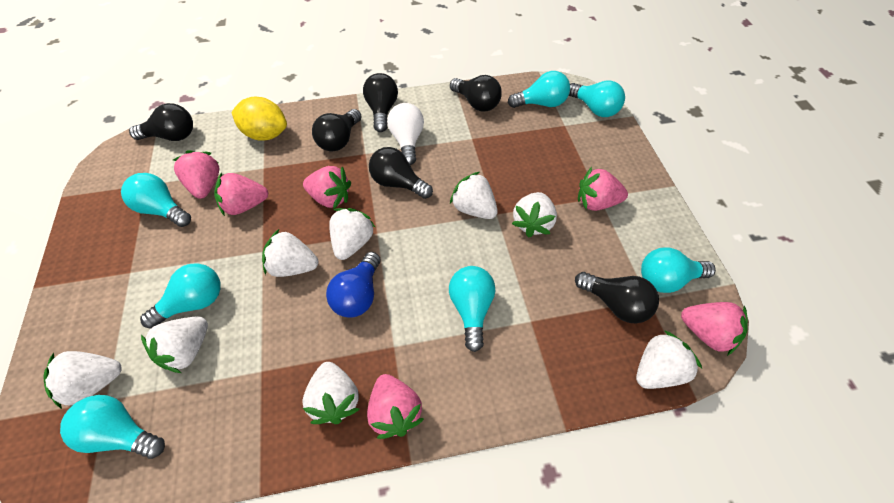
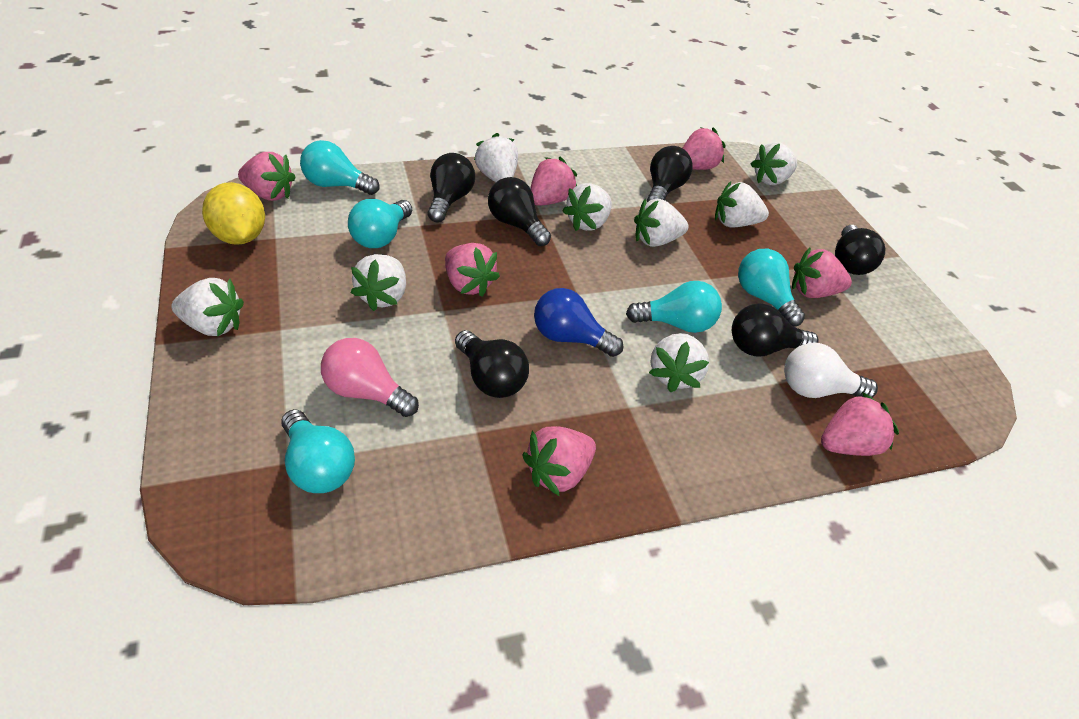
pink light bulb: none = 0 -> [321,338,419,417] = 1
pink strawberry: [173,150,219,199] [214,173,268,216] [303,166,351,209] [367,374,424,439] [578,167,628,211] [681,302,748,356] = 6 -> [238,152,296,201] [445,243,500,297] [522,426,596,496] [530,157,577,205] [683,127,726,170] [792,247,852,298] [821,392,899,456] = 7
turquoise light bulb: [60,395,165,459] [121,173,191,227] [140,263,221,329] [449,266,495,352] [508,71,570,108] [569,80,625,117] [641,247,716,293] = 7 -> [281,409,355,493] [300,140,379,195] [348,199,412,248] [626,281,722,333] [738,249,805,326] = 5

